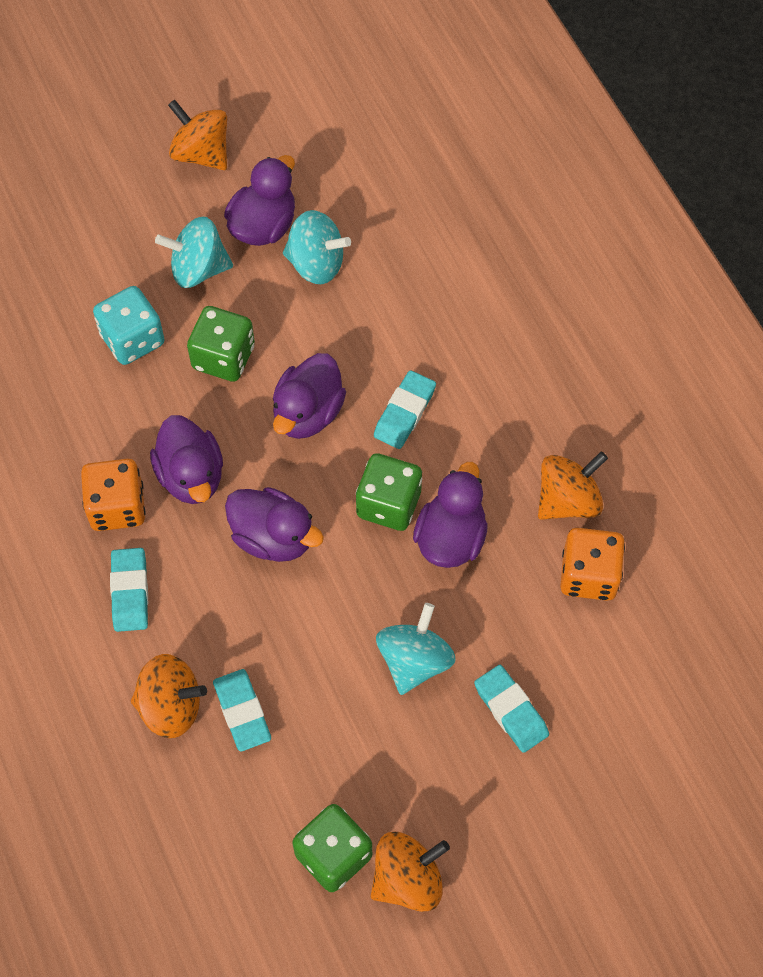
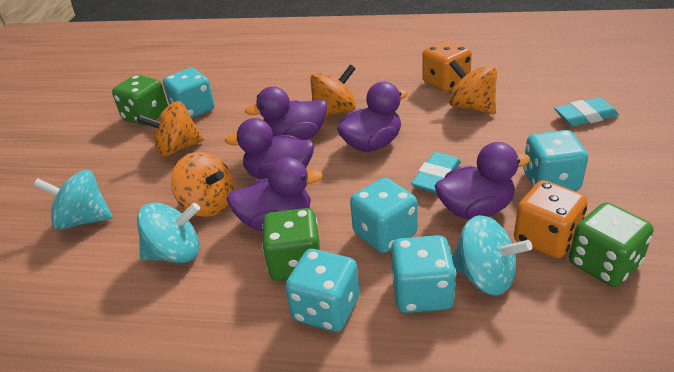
turquoise dice: [93,286,165,365] = 1 -> [163,68,215,118] [285,249,359,332] [350,178,417,253] [391,235,456,313] [523,130,588,191] = 5
turquoise eraser: [110,548,148,632] [213,669,271,752] [374,370,436,449] [474,665,549,753] = 4 -> [411,152,461,194] [554,97,619,126] = 2

